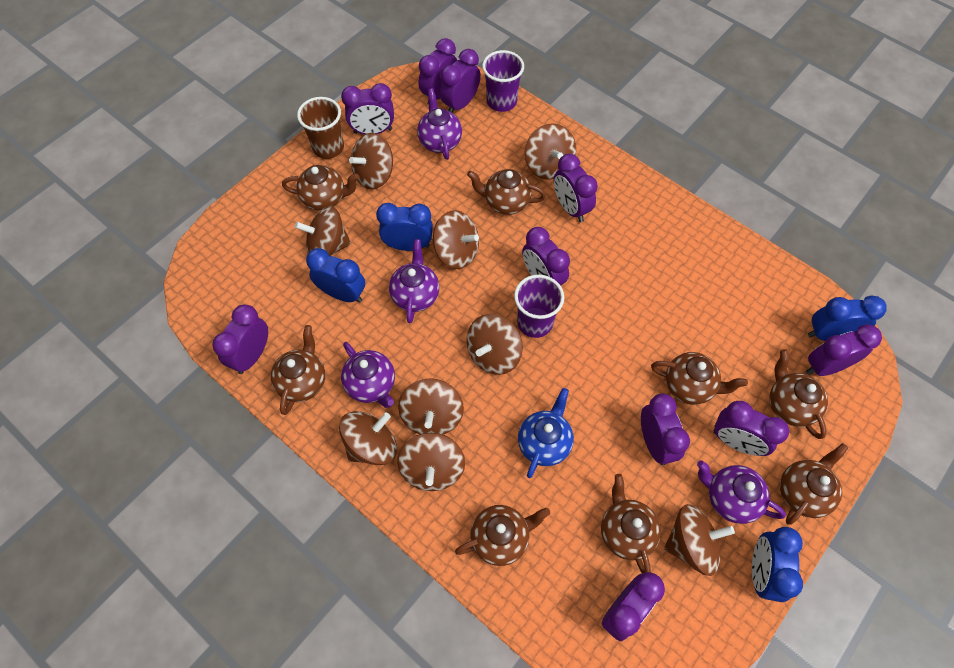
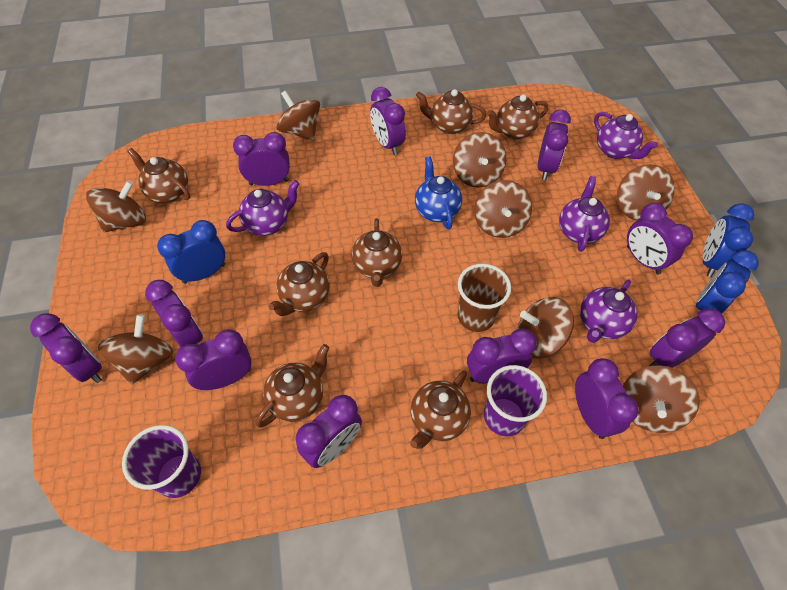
blue clock: [306,248,365,303] [376,203,433,251] [752,527,803,602] [808,296,887,341] = 4 -> [157,220,225,284] [696,250,759,313] [703,203,755,277] = 3
brown spinning top: [295,206,351,256] [339,411,397,465] [349,133,393,190] [397,433,465,491] [398,378,464,435] [433,210,479,269] [467,314,523,375] [524,124,576,180] [664,504,735,576] = 9 -> [86,181,146,233] [98,314,173,385] [276,91,320,141] [453,132,507,187] [474,180,532,238] [517,297,574,359] [617,164,675,221] [623,365,700,433] = 8
brown teapot: [271,325,325,415] [282,165,359,211] [455,505,550,566] [467,169,546,215] [601,474,661,573] [651,352,748,405] [769,349,828,439] [780,443,848,525] = 8 -> [127,148,190,203] [256,344,329,427] [268,252,330,316] [352,218,402,287] [410,370,471,449] [416,89,486,134] [487,95,549,139] = 7
purple clock: [212,305,268,374] [341,83,394,134] [419,38,457,105] [439,49,481,113] [522,227,570,286] [554,154,598,222] [602,572,665,641] [641,394,690,465] [714,401,789,456] [806,325,882,376] = 10 -> [30,313,102,383] [145,280,203,347] [175,329,252,390] [233,132,290,186] [296,395,362,468] [370,87,406,155] [467,329,537,384] [538,110,571,180] [575,358,638,439] [627,203,693,274] [649,308,725,368] = 11

